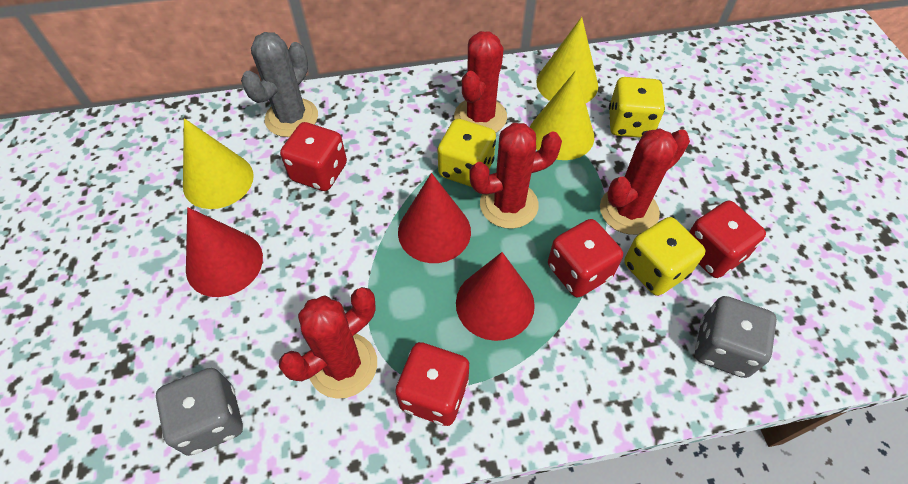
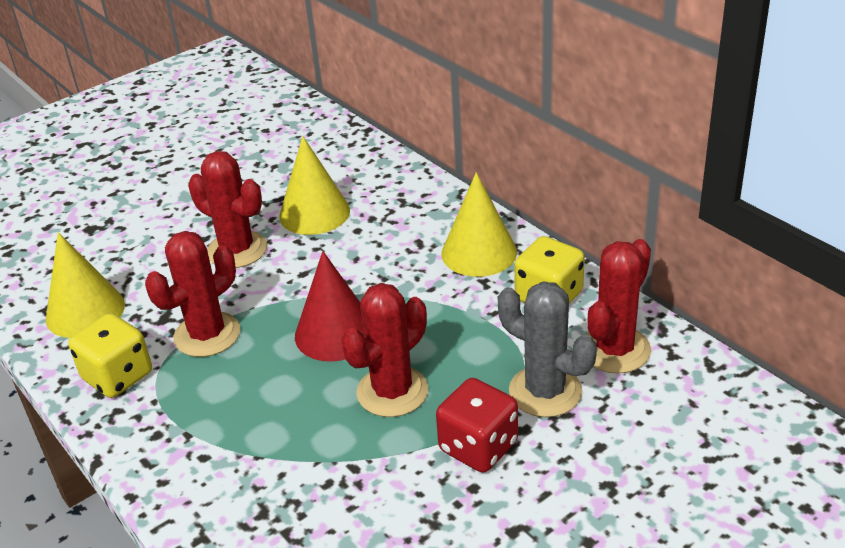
grey dice: [156,368,243,456] [695,296,777,378] = 2 -> none = 0
red cone: [186,207,263,297] [398,173,471,263] [456,252,535,341] = 3 -> [295,251,364,362] = 1
red dice: [280,122,347,191] [395,342,469,426] [548,219,623,297] [689,201,766,278] = 4 -> [436,378,518,473] = 1
yellow dice: [438,119,496,187] [609,77,665,138] [624,217,705,296] = 3 -> [68,313,152,398] [514,236,585,304] = 2

